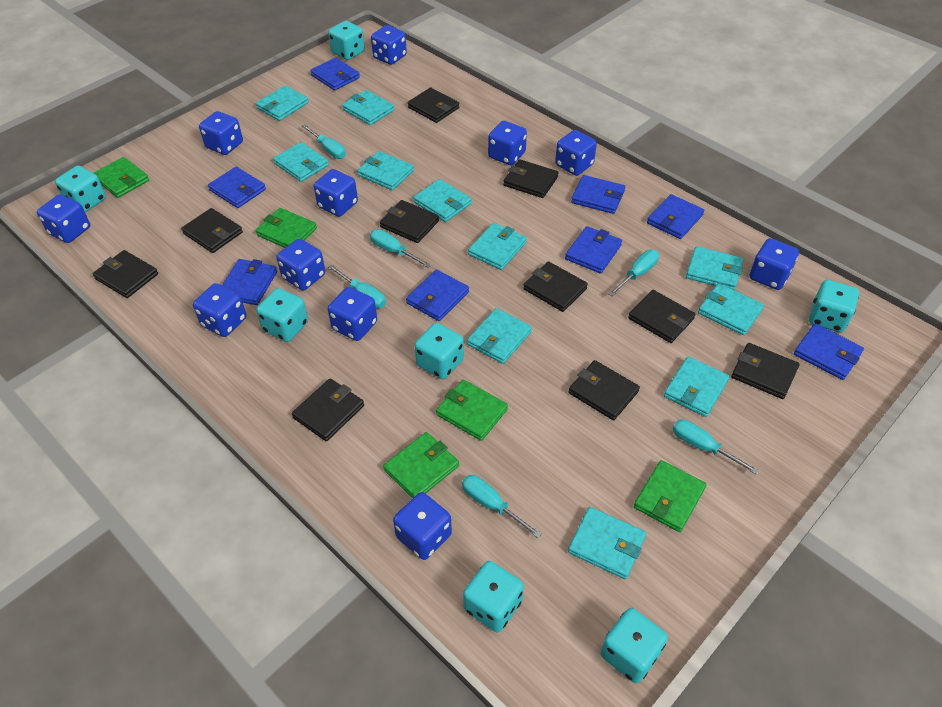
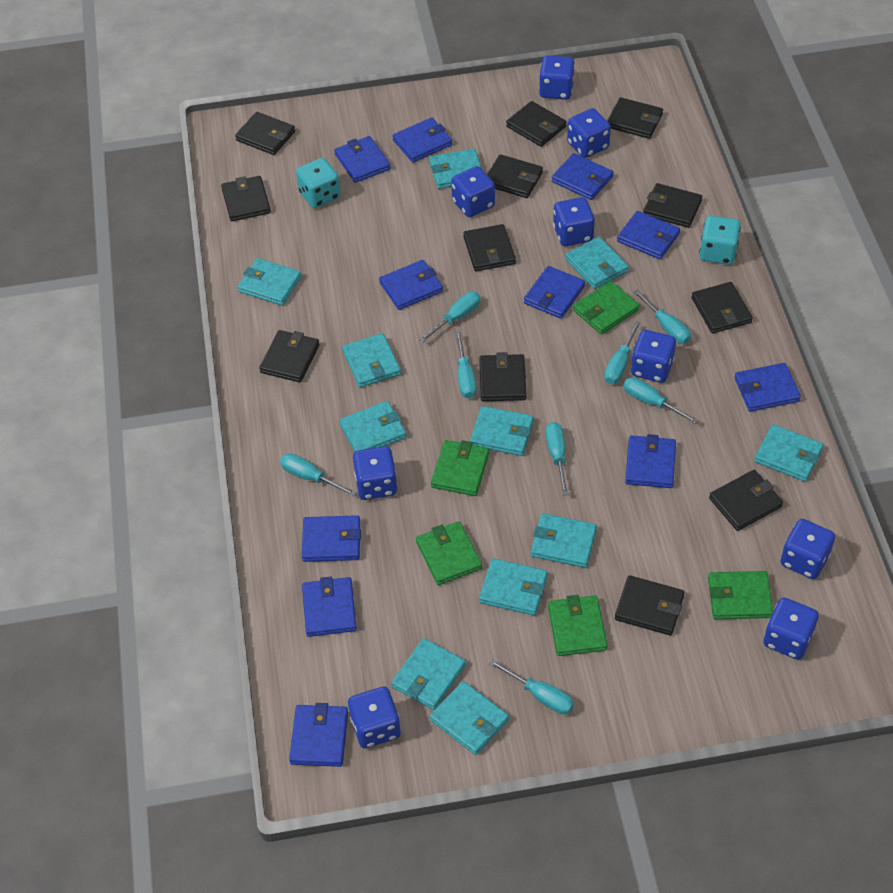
black wallet: [93,250,158,298] [181,208,243,253] [292,378,364,441] [380,200,439,243] [408,87,459,123] [503,159,559,198] [523,261,588,312] [568,360,640,420] [628,290,696,343] [731,343,799,399] = 10 -> [221,176,271,221] [235,112,295,155] [259,330,319,382] [463,224,516,271] [479,352,526,401] [487,154,543,198] [506,101,566,147] [607,97,663,139] [615,575,685,635] [643,183,702,228] [692,282,753,334] [709,470,783,531] = 12
blue dice: [37,194,90,243] [193,283,246,337] [199,111,243,155] [276,239,325,290] [314,169,358,217] [328,287,377,341] [371,25,407,65] [393,492,452,560] [488,121,527,165] [555,130,597,176] [749,238,799,290] = 11 -> [348,687,401,749] [353,446,397,500] [451,166,495,217] [539,55,575,100] [553,197,595,246] [567,108,611,158] [631,330,676,383] [763,597,819,660] [781,519,835,579] = 9
blue wallet: [208,167,266,208] [222,259,277,305] [310,57,360,91] [406,269,469,321] [565,226,622,274] [571,175,625,214] [647,194,704,239] [794,323,864,380] = 8 -> [289,703,348,767] [302,515,361,562] [302,576,357,637] [334,136,391,183] [379,260,443,310] [393,117,452,163] [524,266,585,319] [552,153,613,200] [617,211,680,259] [625,434,676,488] [734,363,801,412] = 11
turquoise dice: [55,166,106,212] [256,288,308,342] [328,21,365,60] [414,323,464,379] [463,561,524,632] [601,608,668,683] [809,280,859,333] = 7 -> [296,158,340,208] [699,216,741,265] = 2
turquoise screwdriver: [302,124,346,159] [328,265,386,308] [370,229,431,268] [462,475,542,538] [608,250,659,296] [673,419,759,475] = 6 -> [280,453,357,497] [419,292,480,342] [456,331,476,399] [489,659,574,714] [546,422,569,495] [604,321,641,384] [623,377,699,424] [633,290,691,344] = 8

